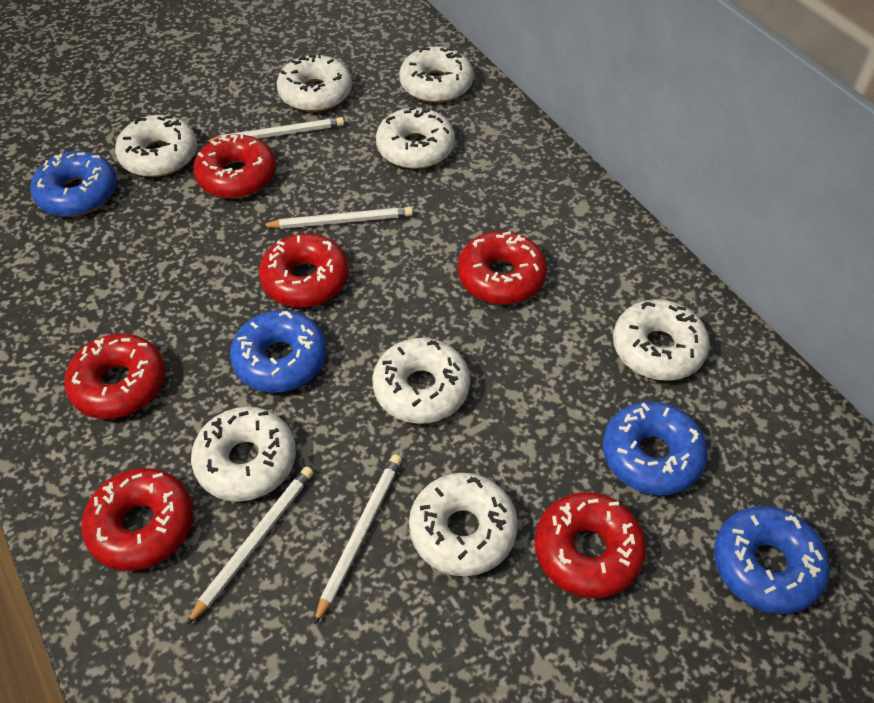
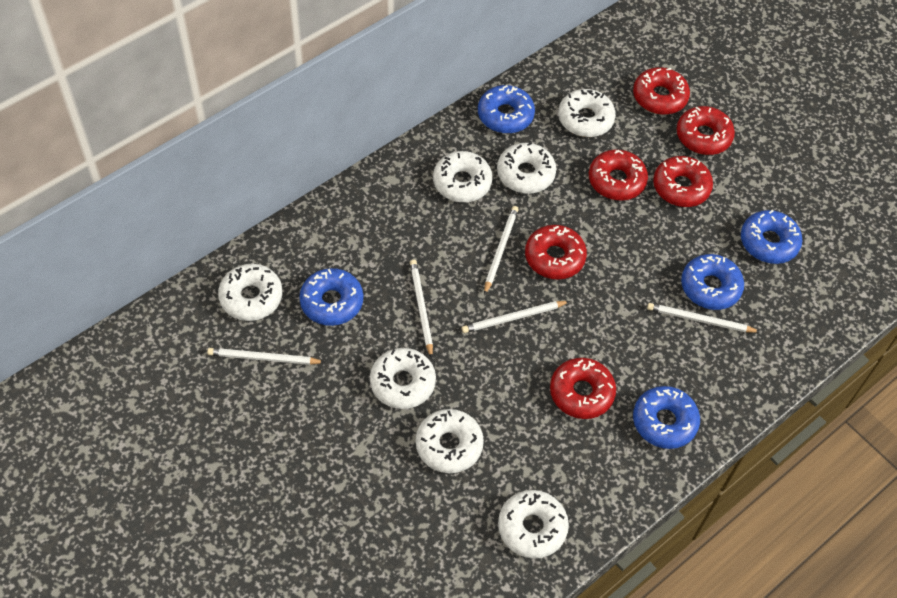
blue donut: [30,151,117,217] [230,310,327,393] [603,401,708,495] [714,506,830,614] = 4 -> [299,268,363,326] [478,85,535,133] [633,386,700,449] [681,254,744,310] [741,210,802,264] = 5
white donut: [115,115,197,177] [191,407,296,502] [277,53,352,112] [372,338,470,424] [376,106,455,169] [399,46,474,103] [409,473,518,576] [613,299,710,381] = 8 -> [218,264,283,321] [370,348,436,409] [416,409,484,473] [433,151,493,202] [497,142,556,194] [498,490,569,559] [558,89,616,137] = 7
white pencil: [186,467,314,625] [204,117,344,143] [261,207,413,229] [314,455,402,625] = 4 -> [207,348,325,365] [410,260,433,358] [462,301,570,333] [484,206,519,295] [647,303,760,333] = 5

